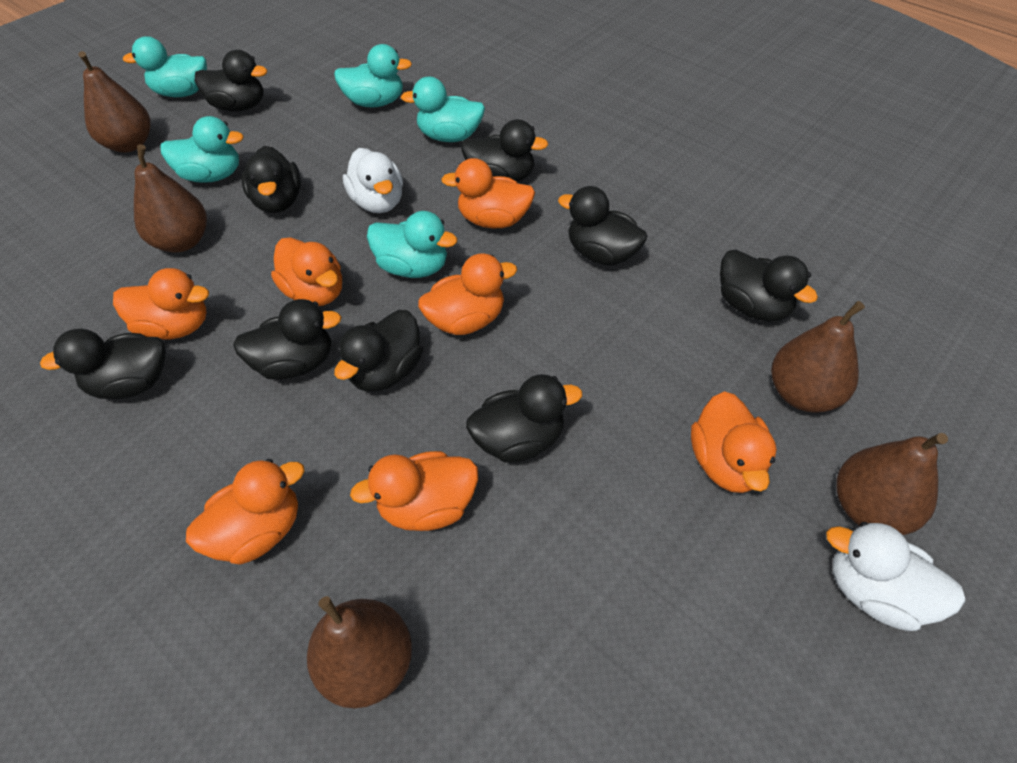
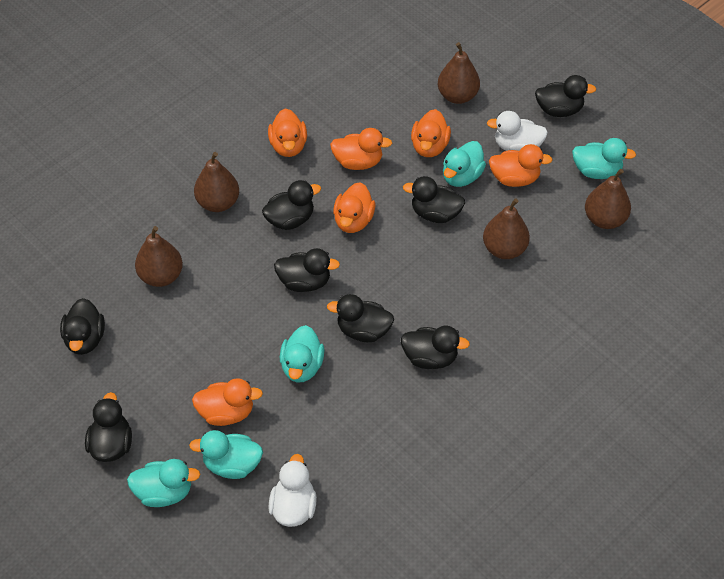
black duck: [40,329,166,399] [195,50,267,112] [233,299,342,380] [241,146,301,213] [334,310,423,392] [461,119,548,182] [466,374,582,463] [558,186,647,266] [720,249,818,322] = 9 -> [60,298,105,355] [85,392,132,462] [262,180,321,230] [274,248,340,292] [327,294,394,342] [401,326,470,369] [403,176,465,223] [535,75,596,117] = 8
orange duck: [113,268,209,339] [186,459,304,565] [271,237,342,306] [350,451,478,531] [418,253,517,335] [441,158,535,228] [691,391,777,493] = 7 -> [192,378,263,426] [268,108,307,157] [330,128,392,170] [333,182,375,233] [411,109,451,157] [489,144,553,187] = 6

